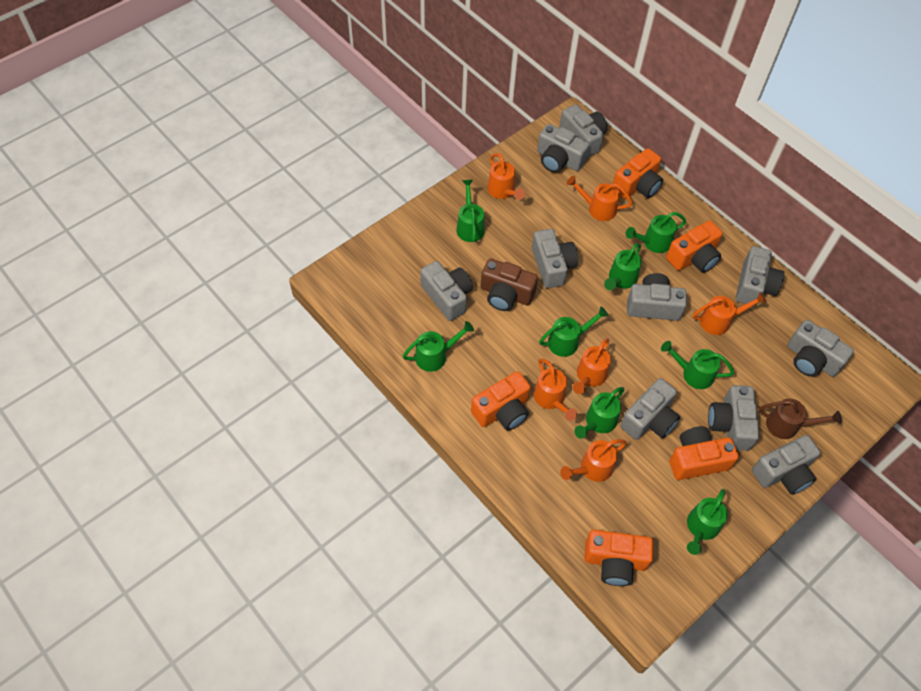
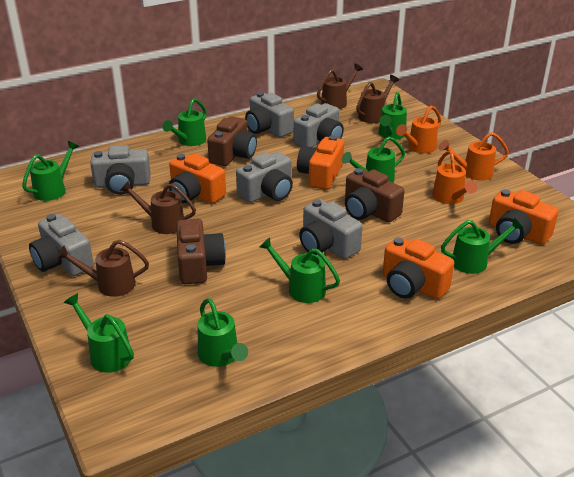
brown camera: [481,258,538,311] = 1 -> [176,219,226,284] [207,116,257,166] [345,168,404,223] = 3
brown watering can: [758,398,842,439] = 1 -> [56,240,149,297] [119,181,196,234] [317,64,363,109] [356,75,399,123] = 4
grey camera: [420,261,473,321] [532,229,578,288] [537,124,590,173] [559,104,607,158] [620,378,680,440] [627,273,687,321] [708,385,760,451] [736,246,784,306] [752,435,820,495] [787,320,854,377] = 10 -> [29,214,94,276] [90,145,151,195] [236,152,293,203] [245,92,294,137] [294,103,344,147] [299,199,363,259] = 6
orange camera: [471,371,531,430] [584,529,653,586] [613,148,663,199] [666,220,722,273] [669,426,739,480] = 5 -> [169,154,226,203] [297,135,344,190] [383,237,454,299] [489,189,559,245] = 4
orange watering can: [487,153,525,200] [533,359,577,421] [560,439,627,482] [566,176,633,221] [573,338,611,394] [693,292,766,335] = 6 -> [396,105,441,153] [432,151,477,204] [439,132,509,181] = 3

